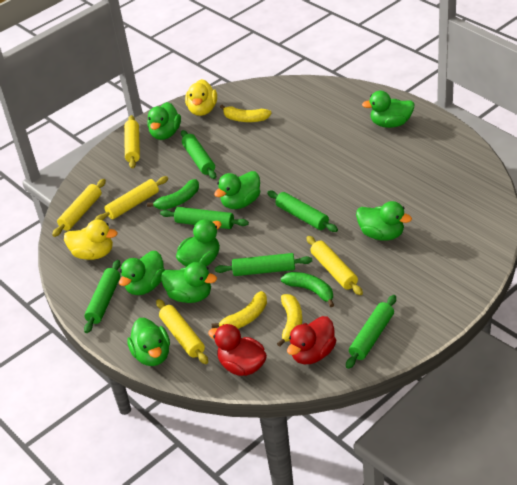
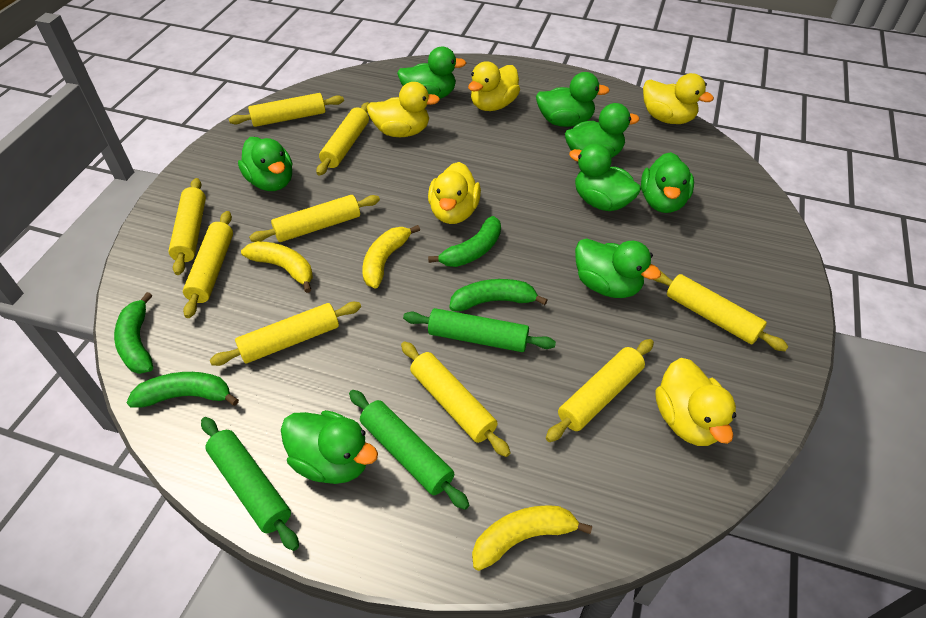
green banana: [147,179,199,210] [281,272,334,307] = 2 -> [114,292,153,374] [126,372,239,408] [428,216,501,267] [449,279,547,311] = 4
green rolling pin: [84,260,121,333] [160,207,249,229] [181,130,216,179] [215,253,312,276] [267,191,338,232] [346,295,396,369] = 6 -> [201,417,299,551] [349,390,469,510] [403,308,556,352] = 3
red duck: [208,324,267,376] [287,316,336,364] = 2 -> none = 0
yellow duck: [64,220,118,260] [185,79,217,116] = 2 -> [367,82,440,137] [428,162,481,224] [468,61,520,111] [643,73,714,124] [655,358,736,446] = 5
yellow rolling pin: [52,179,106,237] [94,176,168,221] [124,115,140,168] [156,299,208,364] [306,236,363,295] = 5 -> [168,178,206,275] [183,211,233,318] [210,302,361,366] [229,93,344,127] [249,195,380,242] [316,102,369,176] [401,342,511,457] [546,339,654,442] [653,270,788,351] = 9

